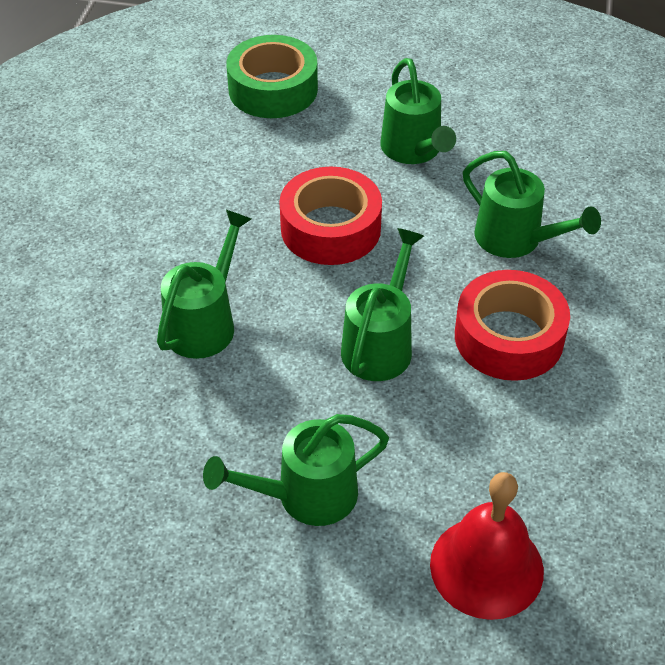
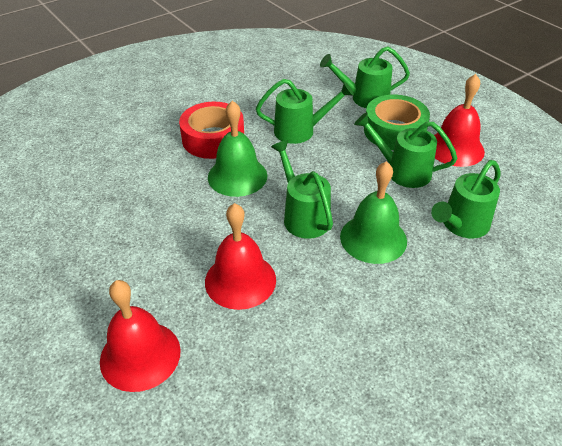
green bell: none = 0 -> [208,101,267,197] [340,161,407,264] = 2
red bell: [430,472,544,620] = 1 -> [100,280,181,392] [205,203,276,310] [434,74,485,167] = 3
red tape: [279,167,382,265] [455,270,570,381] = 2 -> [179,102,244,159] = 1

